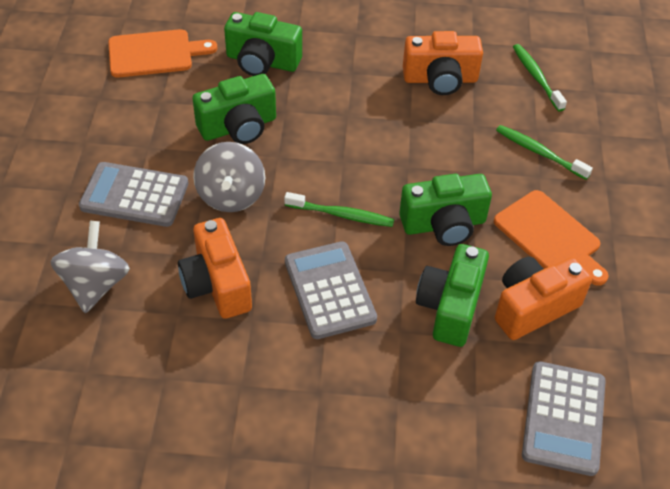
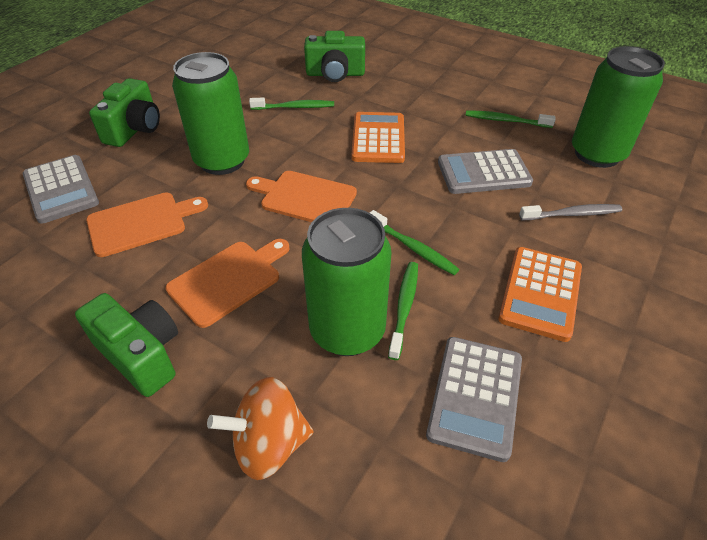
green camera: [192,74,276,144] [224,12,302,76] [399,174,492,246] [416,244,489,347] = 4 -> [75,293,178,397] [89,78,160,147] [304,31,365,82] = 3
green can: none = 0 -> [172,52,249,175] [302,208,392,356] [572,46,665,168] = 3
green toothbrush: [284,192,394,227] [496,125,593,180] [513,44,567,111] = 3 -> [249,97,334,110] [370,210,460,275] [388,262,418,360] [465,110,556,128] = 4
grey spinning top: [50,221,130,313] [193,142,265,212] = 2 -> none = 0
grey toothbrush: none = 0 -> [519,204,622,220] = 1
orange calculator: none = 0 -> [352,112,405,163] [498,247,582,342] = 2
orange camera: [178,218,252,319] [403,31,483,95] [495,257,592,340] = 3 -> none = 0
orange cutting board: [108,29,217,78] [494,190,609,286] = 2 -> [86,193,208,257] [166,239,290,328] [246,171,357,222] = 3
orange spinning top: none = 0 -> [207,377,313,480] = 1

